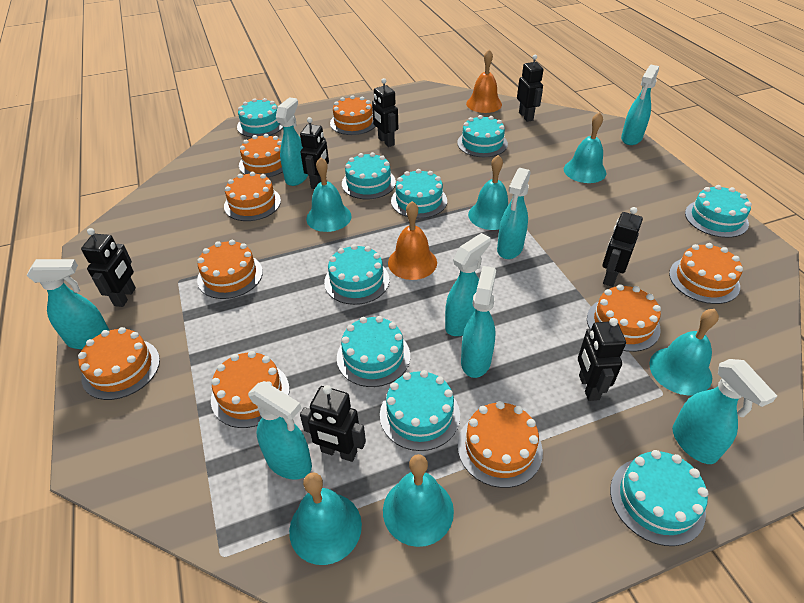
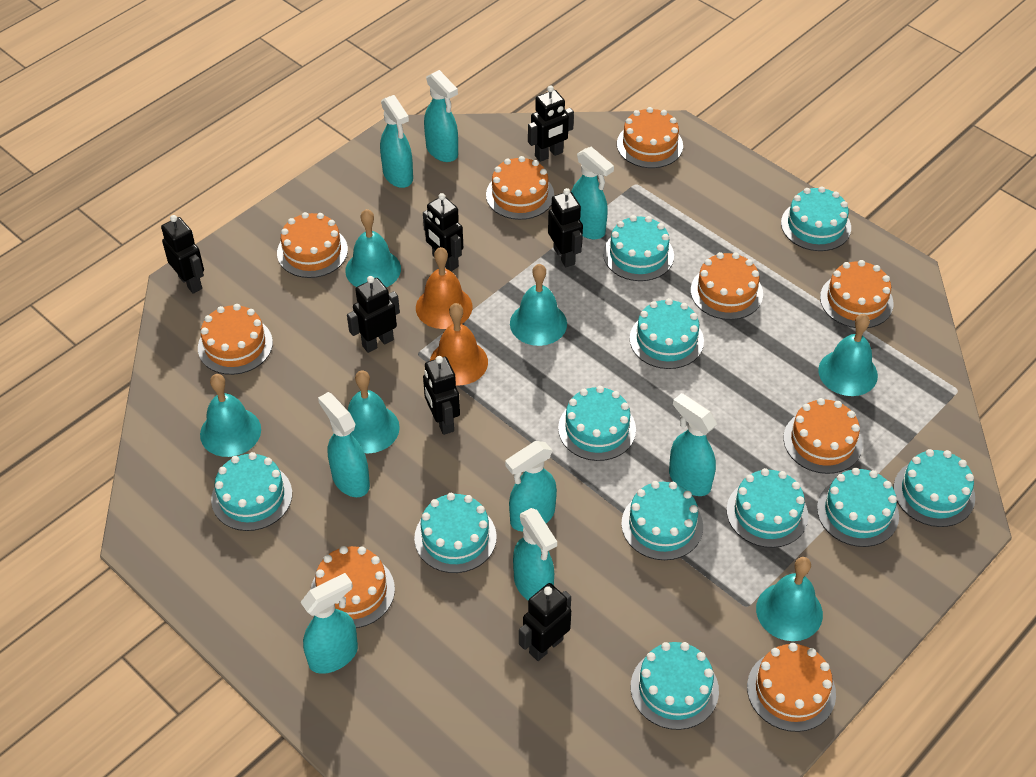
turquoise cake: [237,98,283,137] [324,244,389,305] [337,316,410,387] [342,152,396,199] [380,370,460,451] [391,169,447,219] [457,115,508,157] [610,450,708,546] [685,185,752,238] = 9 -> [211,452,292,531] [414,493,497,573] [558,386,636,461] [603,215,674,281] [621,481,703,560] [630,298,704,369] [631,642,719,730] [727,468,808,548] [781,186,851,251] [817,468,899,547] [894,449,975,527] = 11

